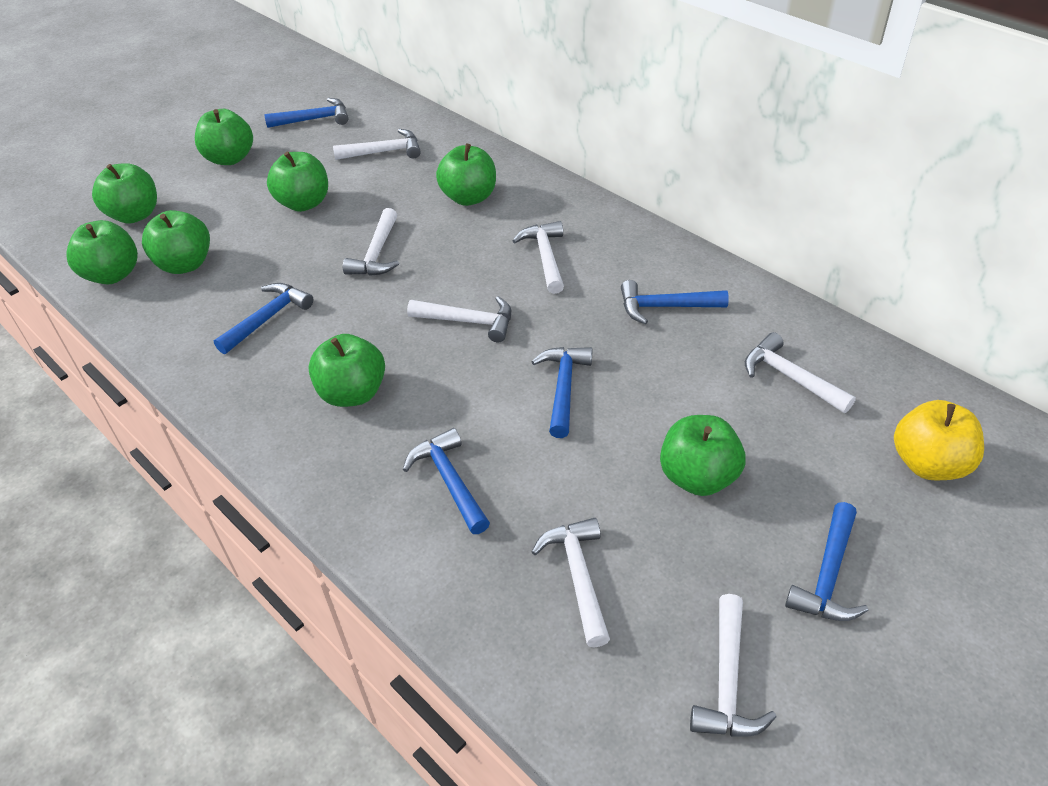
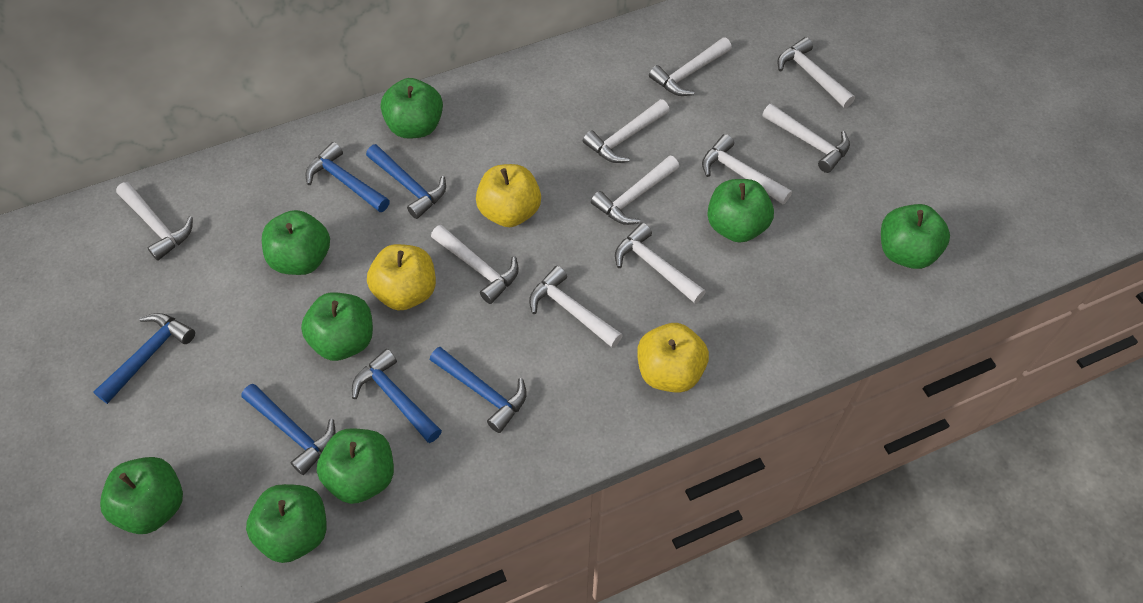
white hammer: [333,129,421,160] [343,208,399,276] [407,296,511,342] [513,221,564,294] [531,518,610,648] [690,594,777,737] [745,332,856,413] = 7 -> [116,182,193,261] [431,225,519,304] [529,266,623,348] [583,99,669,163] [591,155,679,225] [615,223,706,304] [649,37,732,96] [702,134,792,204] [762,104,850,173] [777,37,855,108] = 10
yellow apple: [894,400,984,480] = 1 -> [367,244,436,311] [476,164,541,227] [637,323,709,393] = 3

